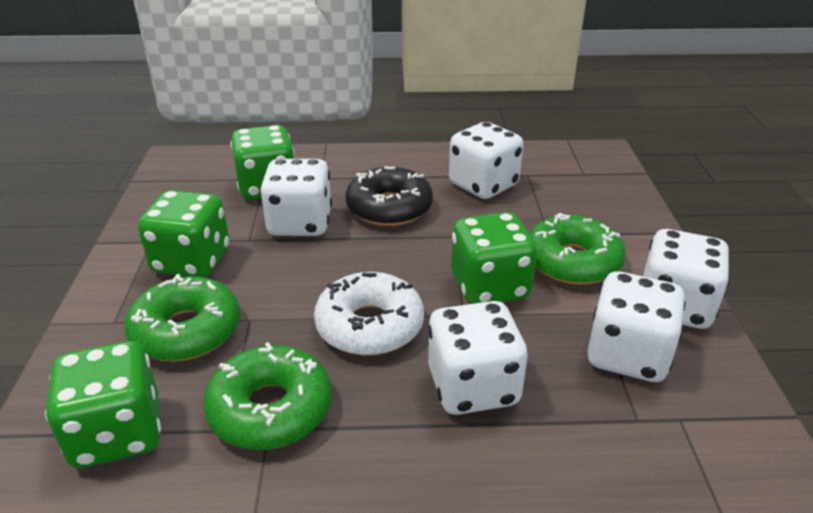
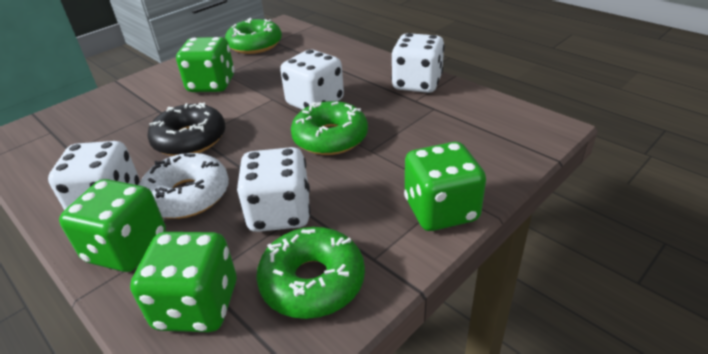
white dice: [260,159,332,236] [428,301,528,415] [449,122,523,199] [587,271,686,382] [643,229,730,329] = 5 -> [48,141,139,210] [237,147,311,232] [280,49,344,110] [391,33,445,93] = 4

